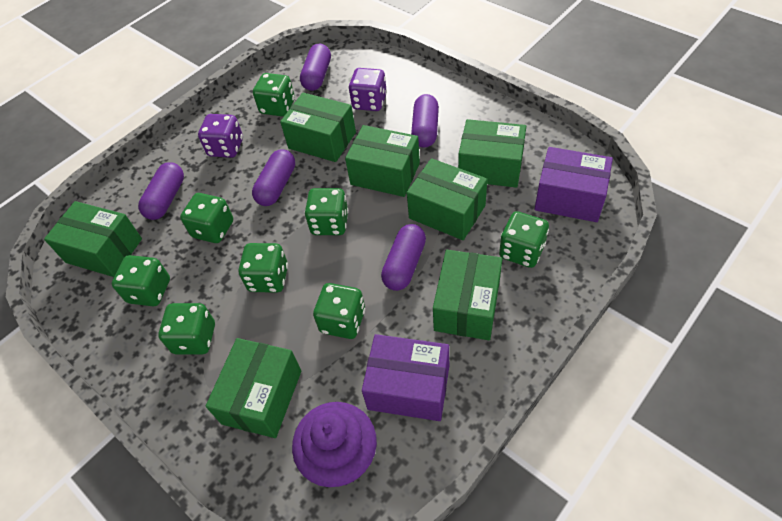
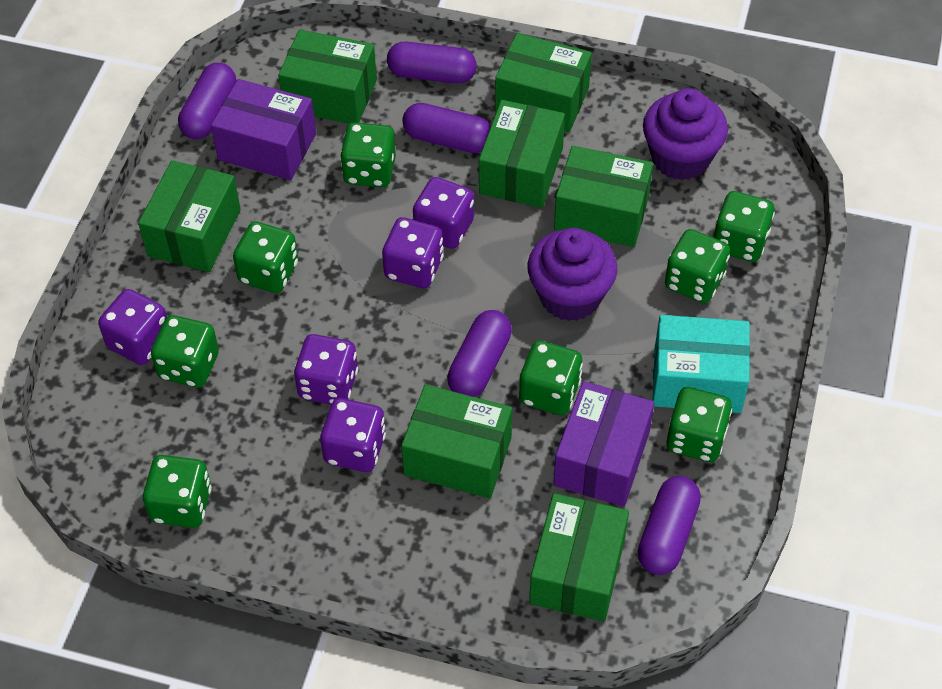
purple cupcake: [292,402,377,487] = 1 -> [528,228,617,321] [643,88,728,180] = 2
purple dice: [198,114,243,158] [349,68,387,111] = 2 -> [98,289,167,365] [294,334,358,405] [320,398,386,472] [382,217,443,288] [413,177,474,249] = 5
turquoise box: none = 0 -> [652,315,750,413] = 1

